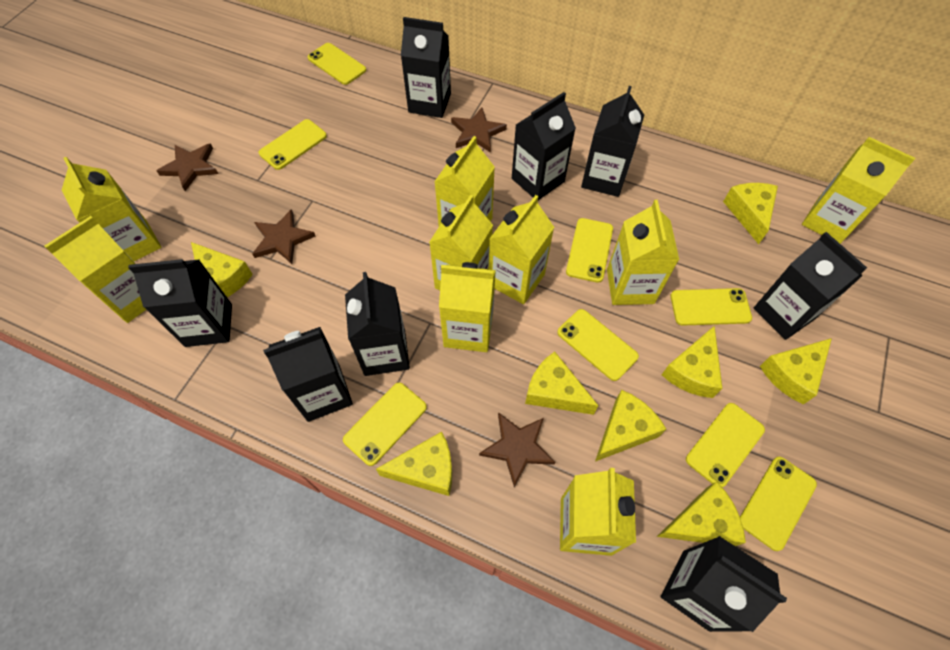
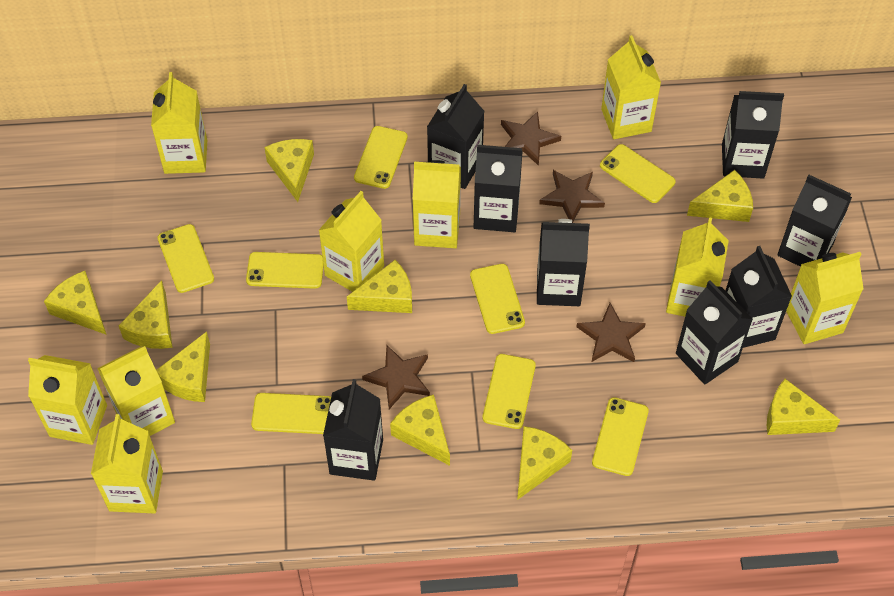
yellow cheese: [191,242,253,297] [376,432,452,496] [525,352,598,415] [595,390,666,462] [657,482,746,546] [662,326,722,398] [723,183,778,244] [760,338,832,405] = 8 -> [44,271,107,335] [119,280,173,349] [156,332,210,402] [264,139,314,202] [347,260,412,313] [390,395,450,466] [517,426,572,500] [687,170,753,222] [767,379,840,435] = 9

